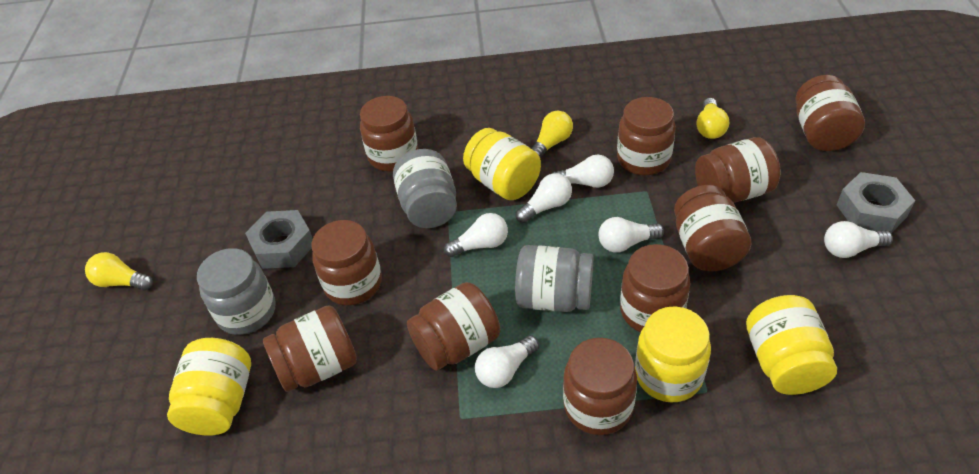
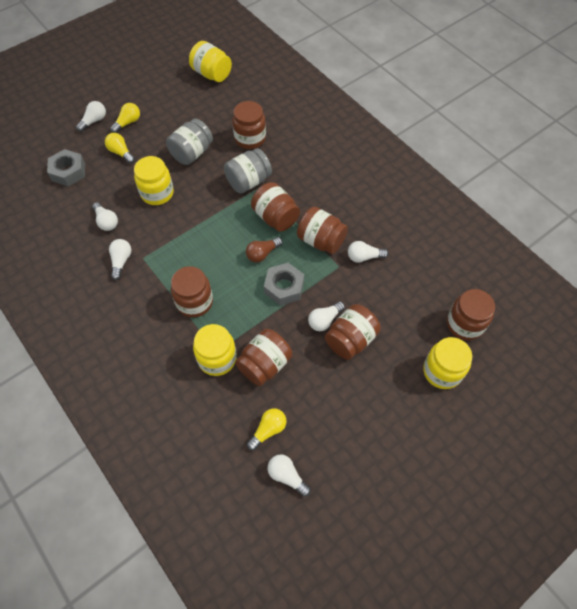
brown jar: [263,305,357,392] [312,220,382,305] [360,96,418,171] [407,282,500,371] [563,338,637,435] [617,97,676,175] [620,244,690,332] [674,185,751,271] [695,137,781,203] [795,75,865,151] = 10 -> [171,266,213,318] [232,101,266,149] [235,329,292,386] [251,182,300,232] [297,207,348,254] [325,304,381,360] [447,289,495,341] = 7
brown light bulb: none = 0 -> [246,237,282,263] = 1
grey jar: [197,248,275,335] [393,149,457,228] [515,245,593,312] = 3 -> [166,119,213,165] [224,148,272,194] = 2

